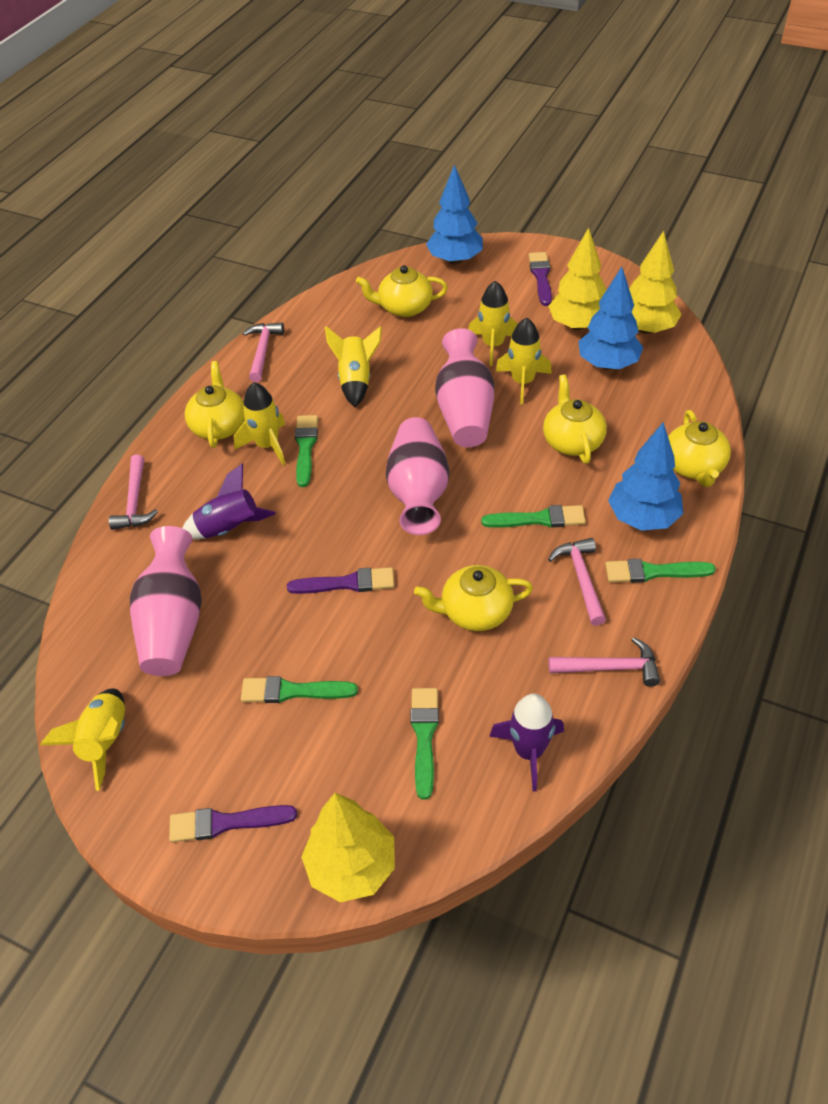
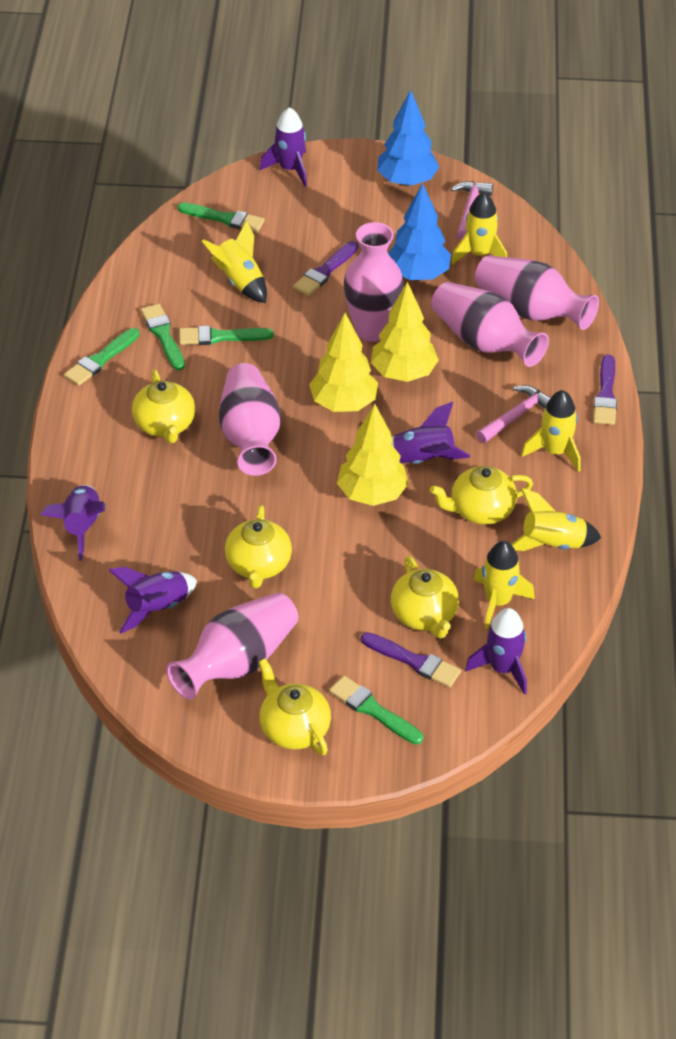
blue tree: [426,165,483,265] [578,267,643,370] [608,422,683,531] = 3 -> [377,90,439,186] [388,183,451,280] = 2
pink hammer: [109,454,158,530] [243,323,284,382] [548,538,606,626] [548,637,660,686] = 4 -> [451,181,493,240] [476,385,551,443] = 2
pink vase: [130,526,202,676] [386,417,449,535] [435,328,494,447] = 3 -> [166,593,299,700] [219,363,281,476] [344,222,403,342] [431,282,549,367] [475,255,599,330] = 5
purple rocket: [182,464,276,539] [489,694,564,791] = 2 -> [41,485,105,561] [108,567,197,633] [260,107,307,186] [391,402,470,464] [465,608,527,695] = 5

